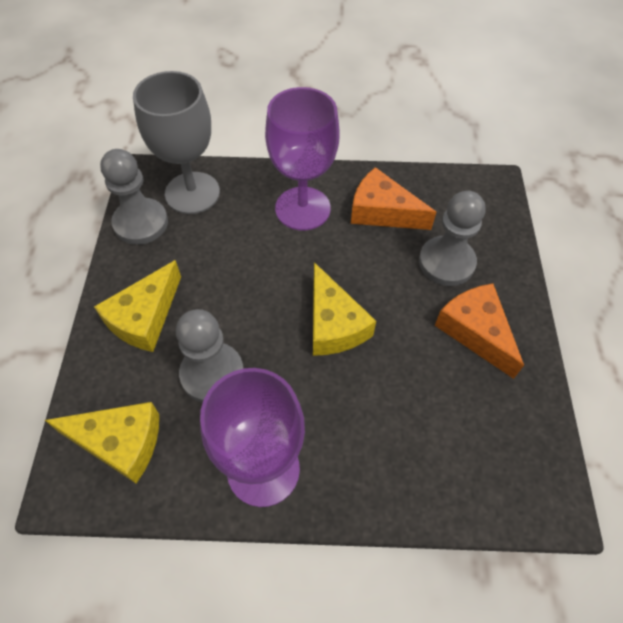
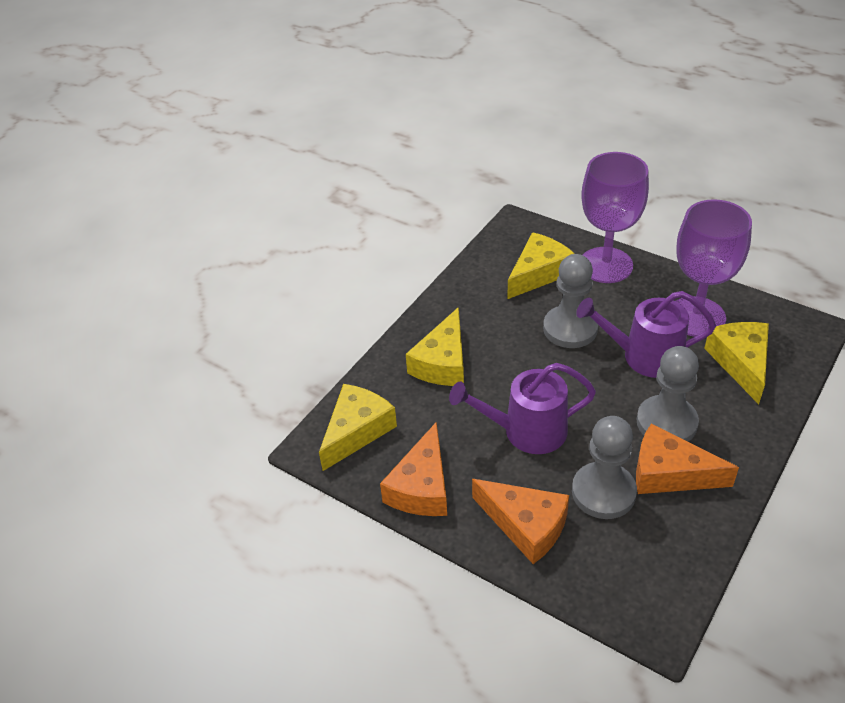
grey goblet: [133,71,220,214] = 1 -> none = 0
orange cheese: [351,167,436,230] [435,284,524,379] = 2 -> [380,422,447,516] [472,479,569,564] [636,424,739,494] = 3
purple watering can: none = 0 -> [449,363,596,454] [576,291,716,378] = 2
yellow cheese: [45,402,159,484] [94,260,181,352] [313,262,376,356] = 3 -> [319,384,397,471] [406,307,464,386] [507,232,575,299] [704,322,769,404] = 4

